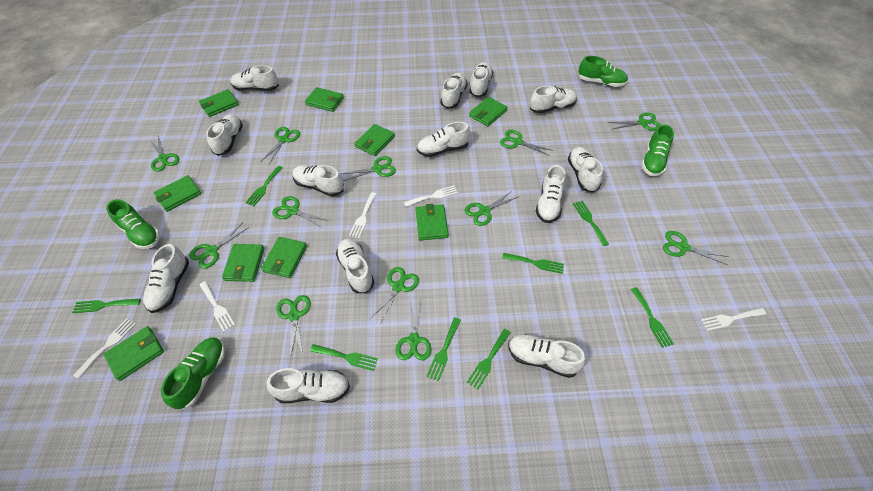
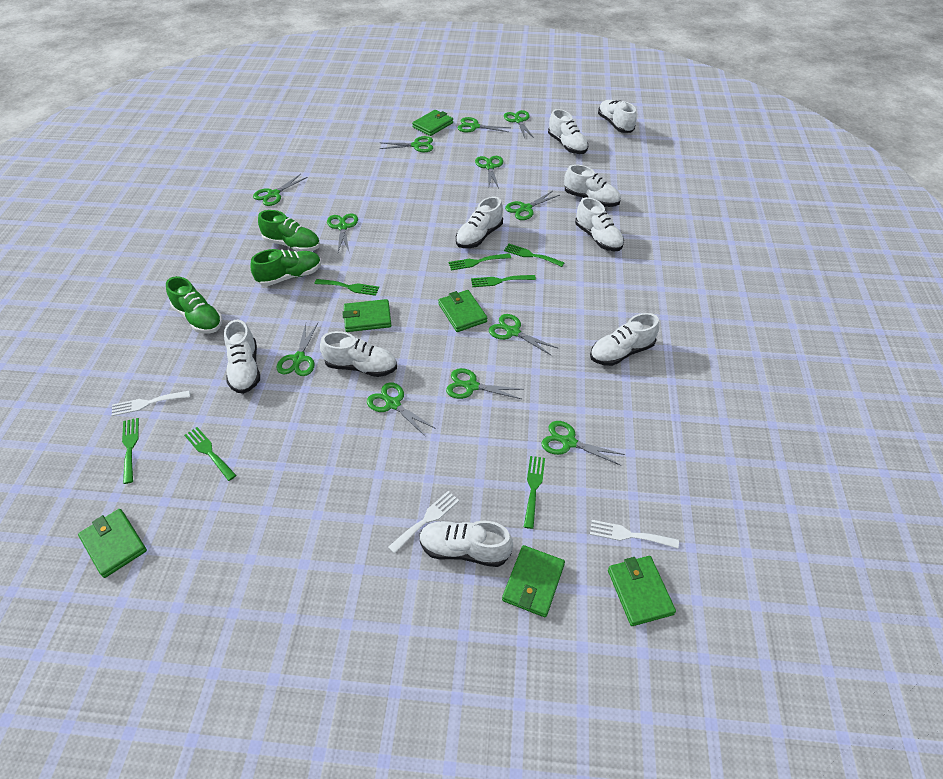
green fork: [72,298,141,313] [245,166,283,206] [310,344,378,371] [426,317,461,381] [467,329,511,389] [502,253,564,274] [573,201,609,246] [631,287,674,348] = 8 -> [122,418,139,484] [184,427,236,481] [315,279,379,296] [449,253,511,270] [471,275,536,287] [504,244,565,267] [524,456,545,529] = 7
green shoe: [106,199,160,249] [161,337,225,410] [578,56,628,87] [641,125,674,176] = 4 -> [166,276,223,333] [250,249,321,286] [258,210,320,251] = 3
green wallet: [103,326,164,381] [154,175,201,212] [199,89,239,117] [222,244,264,282] [261,237,307,278] [305,87,344,112] [355,124,395,156] [415,204,448,240] [469,97,507,126] = 9 -> [78,509,147,578] [342,299,391,332] [412,110,453,136] [438,290,487,332] [502,545,565,617] [608,556,676,626] = 6
white fork: [73,318,136,379] [199,281,235,332] [349,192,377,238] [404,185,458,207] [701,308,766,331] = 5 -> [112,391,190,416] [388,491,459,554] [590,520,679,548] = 3
white shoe: [143,244,189,313] [206,114,243,156] [230,65,279,91] [267,368,350,403] [293,165,344,196] [336,239,374,293] [417,122,470,157] [440,73,468,108] [469,62,493,97] [508,334,586,378] [530,86,577,113] [536,165,566,223] [568,147,603,193] = 13 -> [224,320,260,394] [320,331,397,377] [419,521,513,567] [456,197,503,248] [548,109,588,154] [564,164,621,207] [575,197,624,251] [590,313,659,366] [598,100,637,133] = 9

